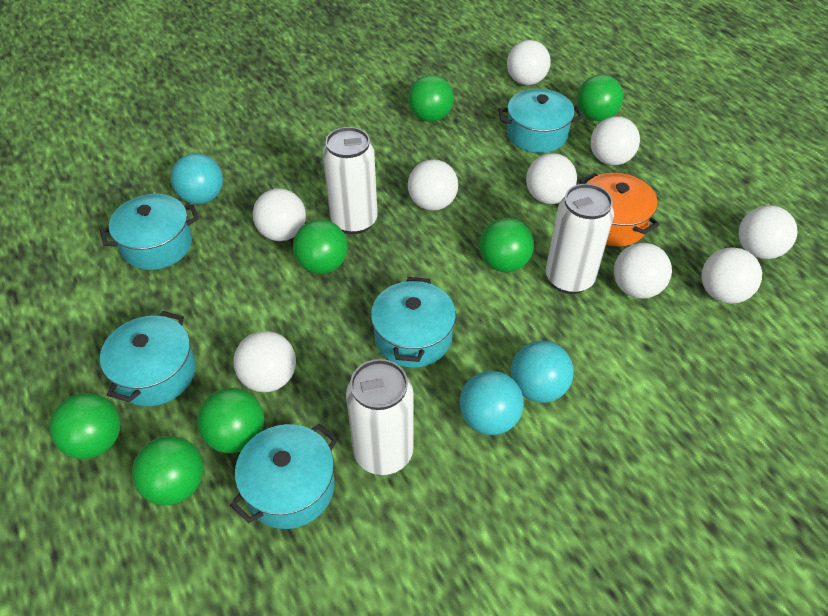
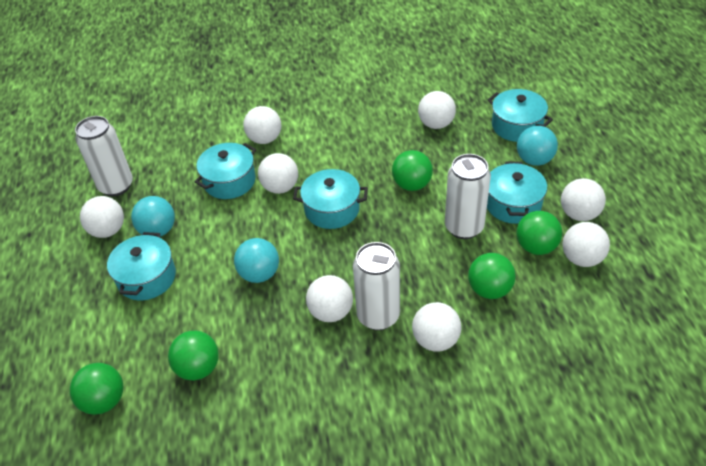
green ball: [49,393,121,459] [132,436,203,505] [198,388,264,453] [293,219,348,274] [408,75,454,122] [479,218,534,272] [577,74,624,121] = 7 -> [70,363,123,415] [168,330,219,381] [392,150,433,191] [468,253,516,299] [516,211,562,255] = 5
orange pot: [579,173,660,246] = 1 -> none = 0
white ball: [233,331,296,392] [253,188,306,241] [408,159,458,211] [507,40,551,85] [526,153,577,204] [591,116,640,165] [614,243,672,299] [701,247,762,304] [739,206,797,259] = 9 -> [80,196,124,238] [243,106,281,144] [258,153,298,194] [306,275,353,322] [412,302,461,352] [418,91,456,129] [561,178,606,221] [562,222,610,267] = 8

